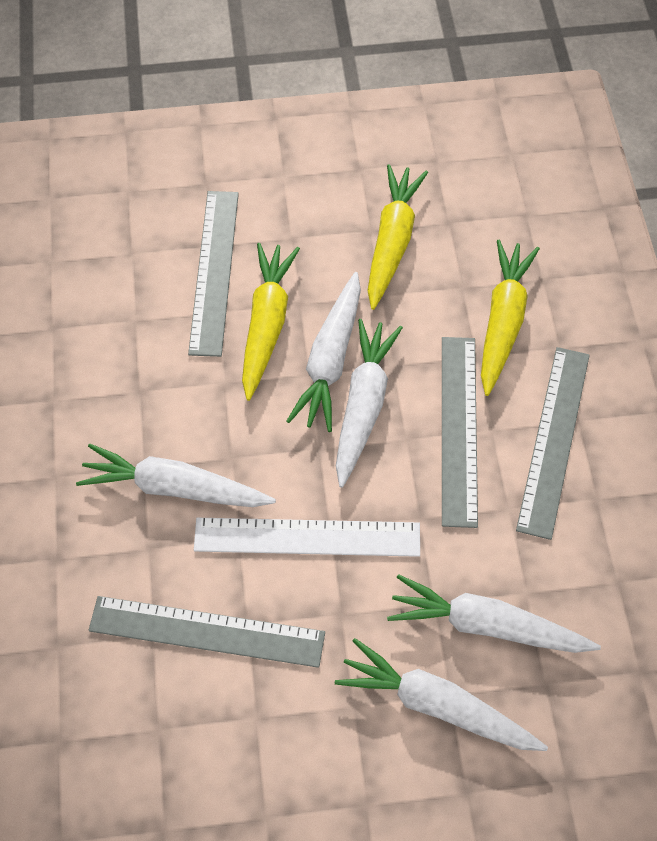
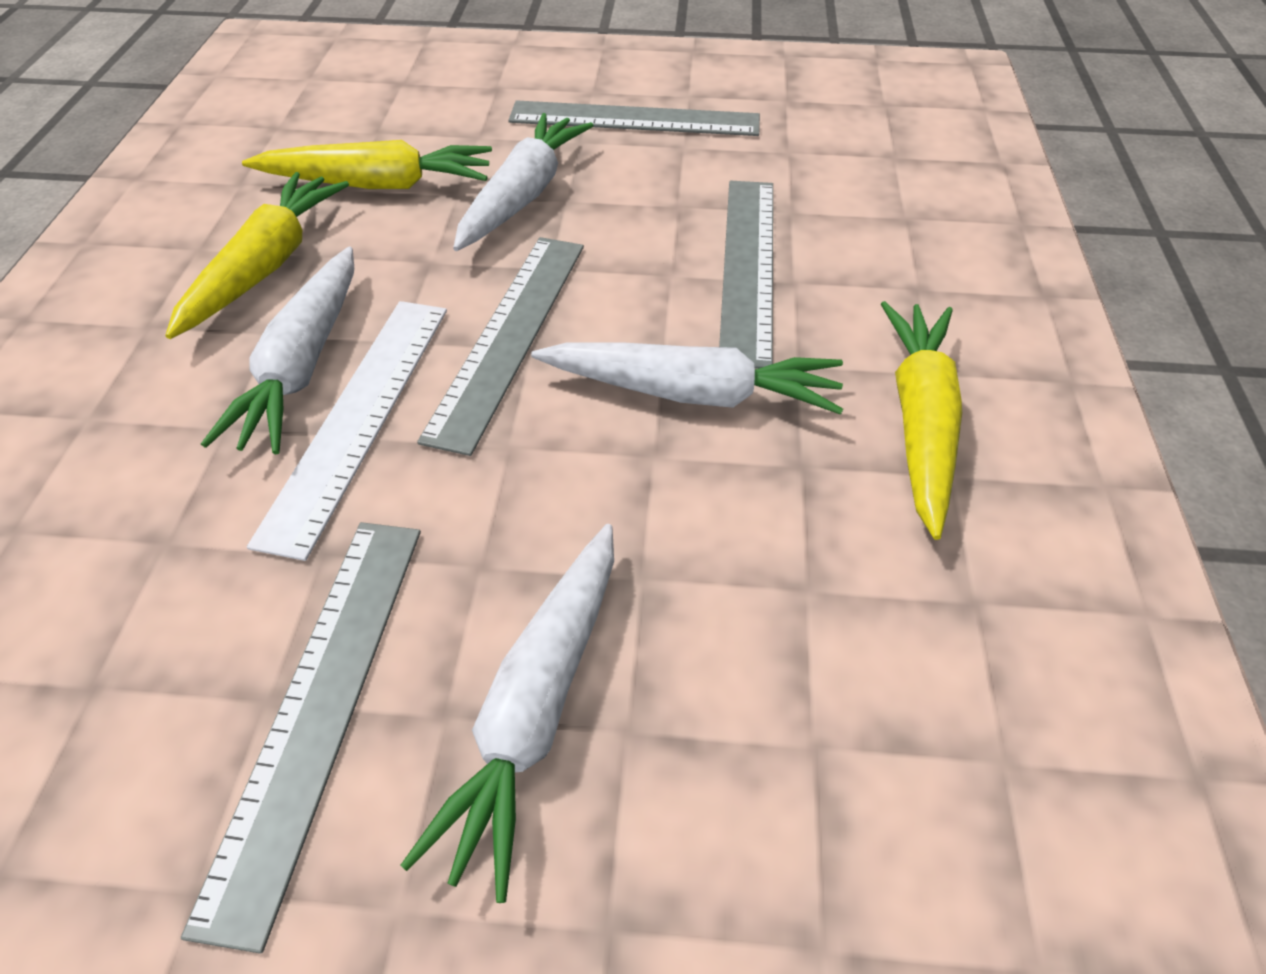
white carrot: [76,444,276,507] [286,272,361,432] [335,638,548,751] [336,319,403,488] [387,574,601,653] = 5 -> [201,246,354,454] [400,524,614,903] [453,113,593,251] [531,342,843,415] = 4

